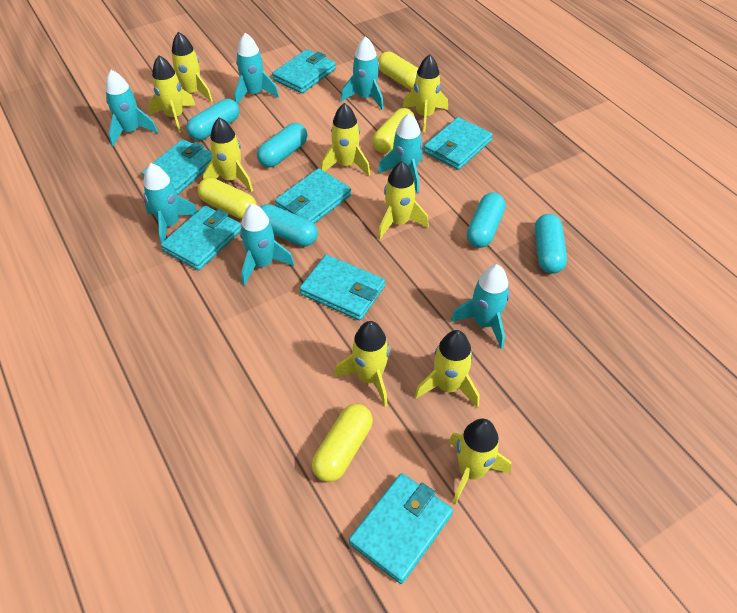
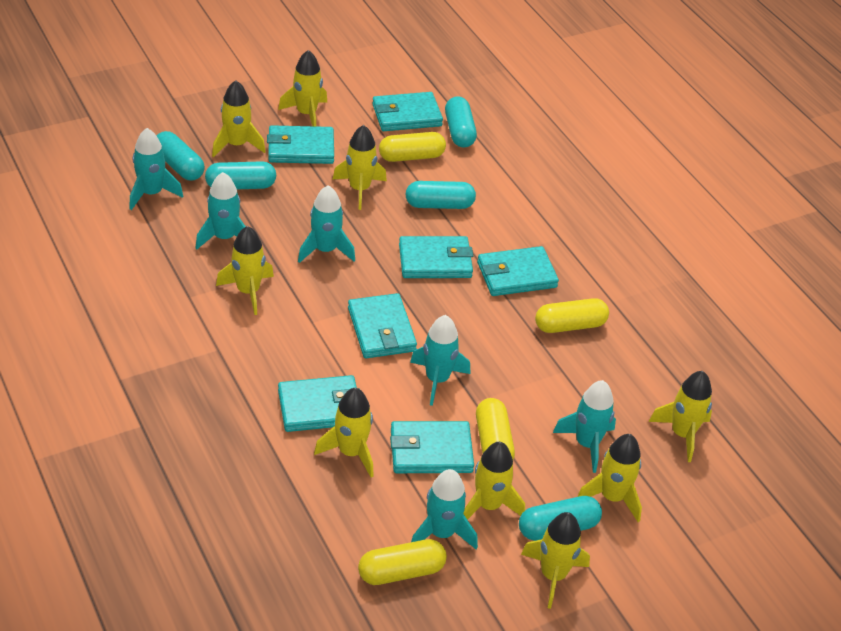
turquoise rocket: [105,70,158,147] [143,163,197,243] [234,33,279,104] [240,204,295,286] [341,36,384,110] [378,113,423,193] [451,264,510,349] = 7 -> [129,128,183,210] [196,172,246,249] [298,185,355,263] [410,315,471,406] [411,469,478,550] [553,380,616,473] = 6

